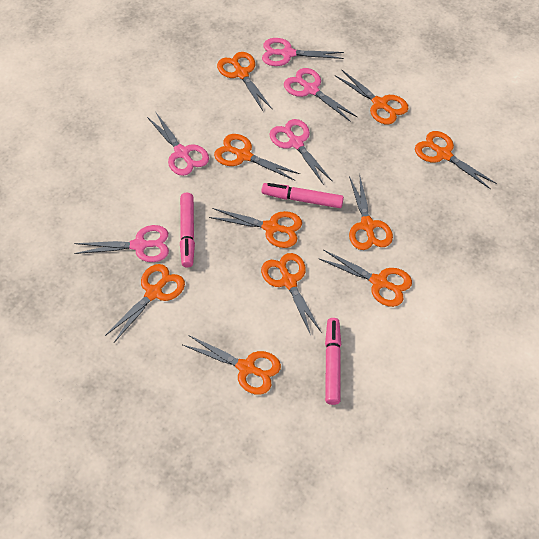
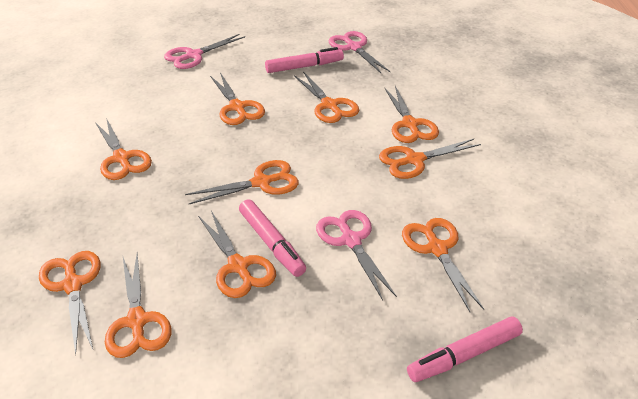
pink scissors: [74,225,169,262] [147,113,209,176] [262,38,344,66] [270,119,333,185] [284,68,357,122] = 5 -> [164,34,245,69] [316,210,397,300] [329,31,390,74] = 3

